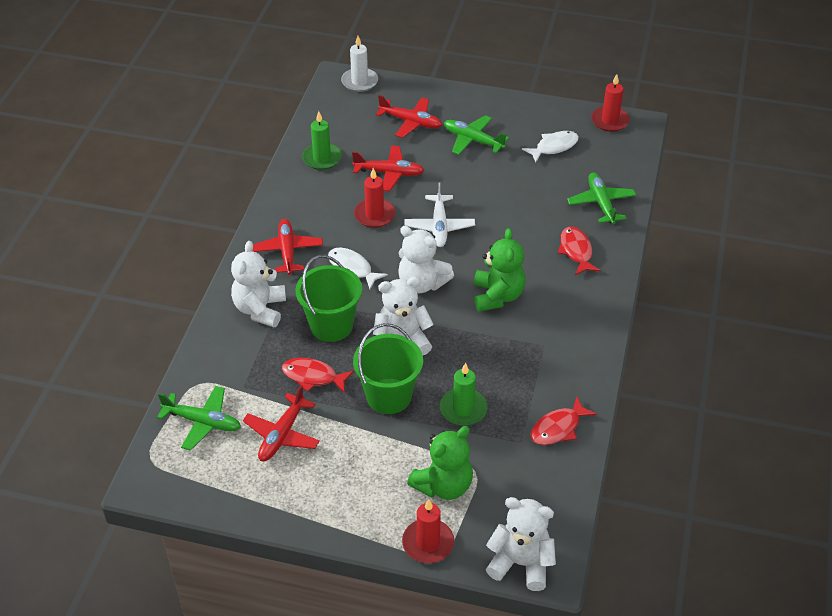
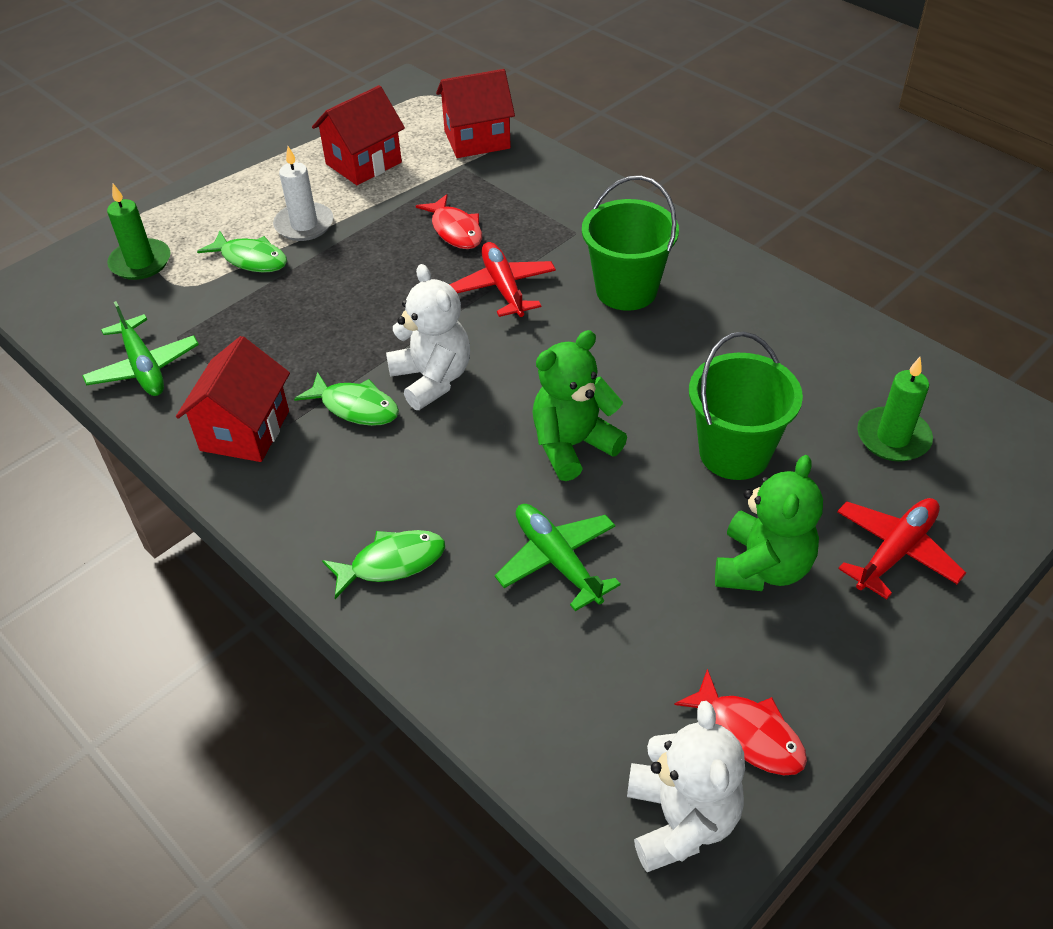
green fish: none = 0 -> [197,231,287,272] [294,372,399,426] [322,530,445,599] = 3
green plane: [157,386,241,451] [444,115,509,155] [567,173,636,224] = 3 -> [82,301,199,396] [495,504,621,611] = 2
red candle: [354,168,395,228] [402,499,454,563] [591,74,630,132] = 3 -> none = 0
red fish: [282,358,354,393] [531,396,597,445] [558,227,600,275] = 3 -> [416,194,482,249] [674,669,807,775] = 2
red house: none = 0 -> [176,336,290,462] [312,85,405,185] [436,69,515,158] = 3
red plane: [243,385,320,461] [253,219,323,275] [352,146,425,192] [376,95,442,138] = 4 -> [449,242,556,317] [837,498,966,599] = 2
white fish: [328,248,388,289] [522,131,579,163] = 2 -> none = 0
white plane: [404,183,475,247] = 1 -> none = 0
white teddy bear: [231,241,286,327] [373,277,434,355] [398,226,454,293] [486,497,556,591] = 4 -> [386,264,470,410] [627,701,745,872] = 2

